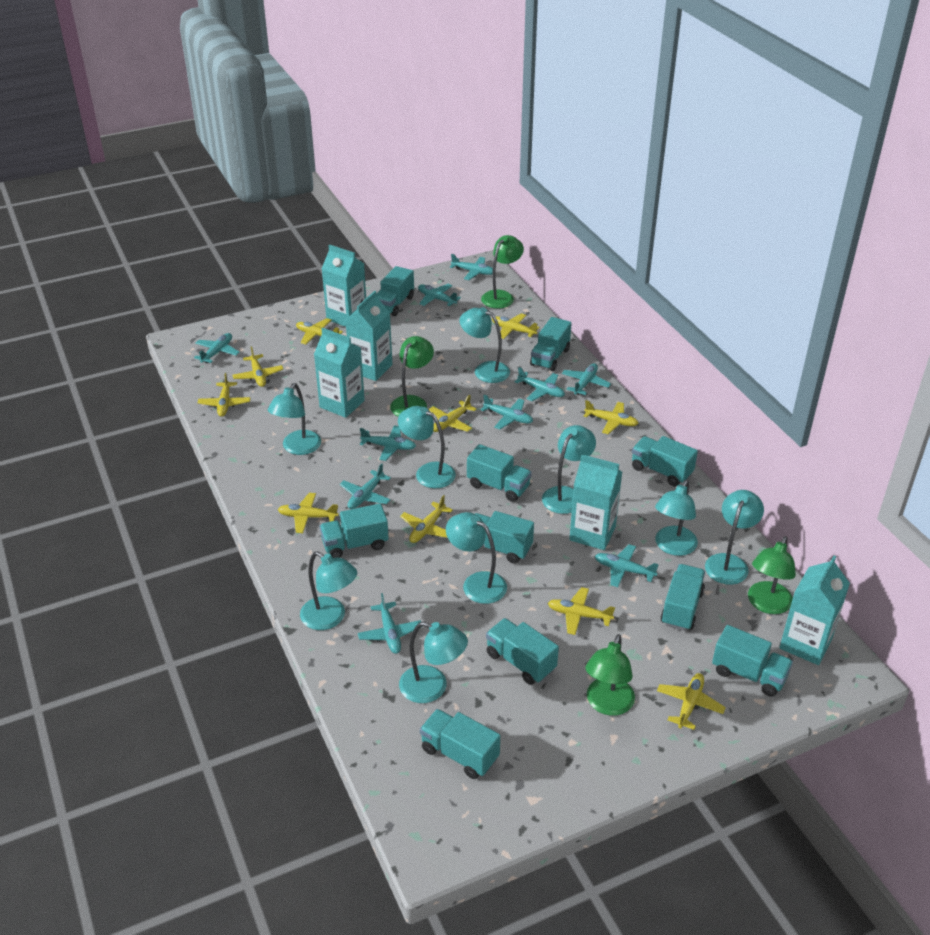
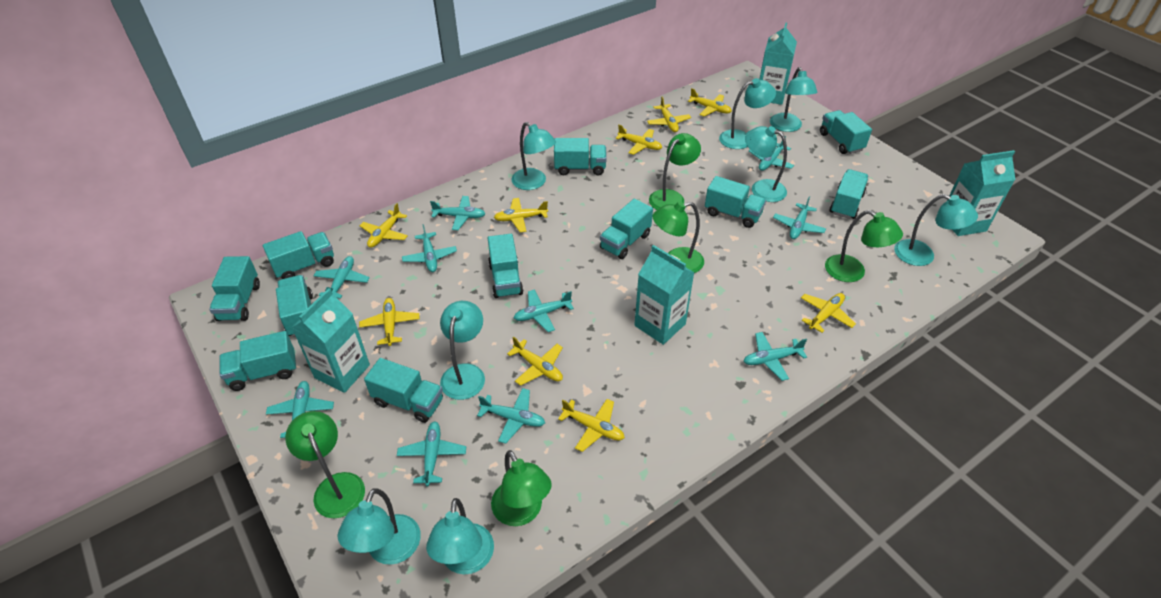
green lamp: [390,336,434,417] [481,235,524,309] [585,634,635,716] [748,536,796,614] = 4 -> [285,411,365,518] [491,450,552,526] [649,133,701,210] [652,201,704,273] [825,210,903,282] = 5
turquoise carton: [314,328,365,418] [322,245,366,327] [346,291,392,381] [569,454,622,550] [779,556,850,665] = 5 -> [292,288,370,393] [634,245,695,345] [759,23,797,105] [947,150,1015,236] = 4
turquoise lamp: [268,383,321,455] [300,551,357,630] [398,406,456,488] [399,622,468,703] [446,512,507,604] [460,307,510,383] [542,425,596,514] [655,480,698,556] [705,490,764,585] = 9 -> [338,488,421,565] [426,498,494,574] [440,301,485,400] [512,122,556,190] [719,78,776,149] [745,126,787,202] [770,67,818,132] [894,194,978,266] = 8
turquoise truck: [320,503,389,558] [376,266,414,316] [420,709,500,779] [467,444,532,502] [475,511,534,564] [486,618,559,685] [530,317,572,371] [632,436,698,486] [661,564,705,631] [712,625,793,696] = 10 -> [209,256,260,321] [219,331,296,391] [263,231,334,279] [276,275,313,337] [364,358,443,423] [488,234,523,298] [554,138,607,175] [600,199,653,259] [705,176,766,228] [820,110,872,154] [829,169,868,219] = 11
yellow plane: [198,373,251,417] [232,346,283,387] [278,493,339,533] [296,318,343,345] [400,495,453,543] [429,395,477,432] [492,313,540,339] [548,587,615,635] [583,400,639,434] [657,673,726,730] = 10 -> [359,203,408,248] [359,298,420,346] [494,198,548,232] [507,336,563,386] [558,399,625,452] [616,125,662,155] [647,96,691,132] [688,88,732,116] [801,293,856,333] = 9

